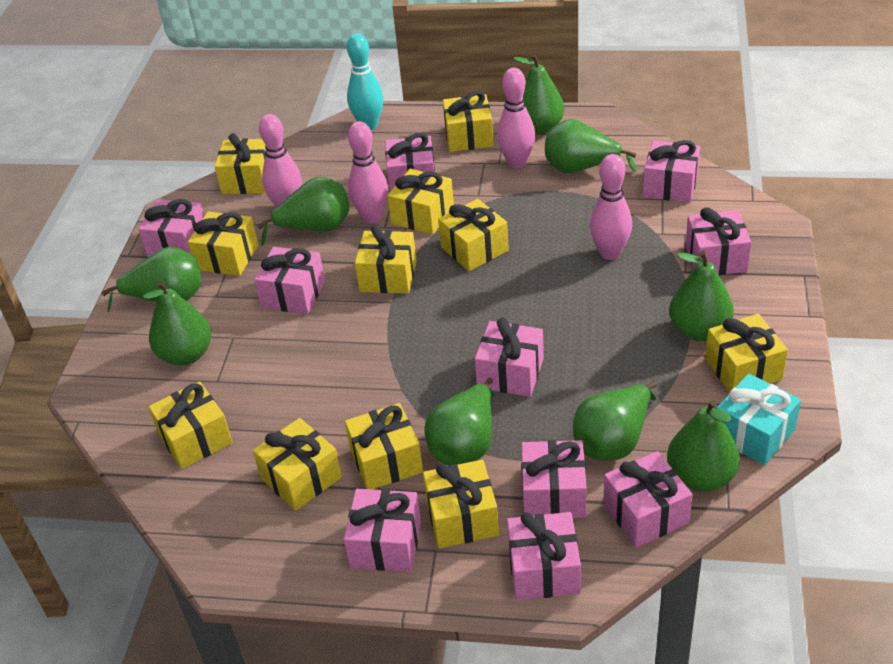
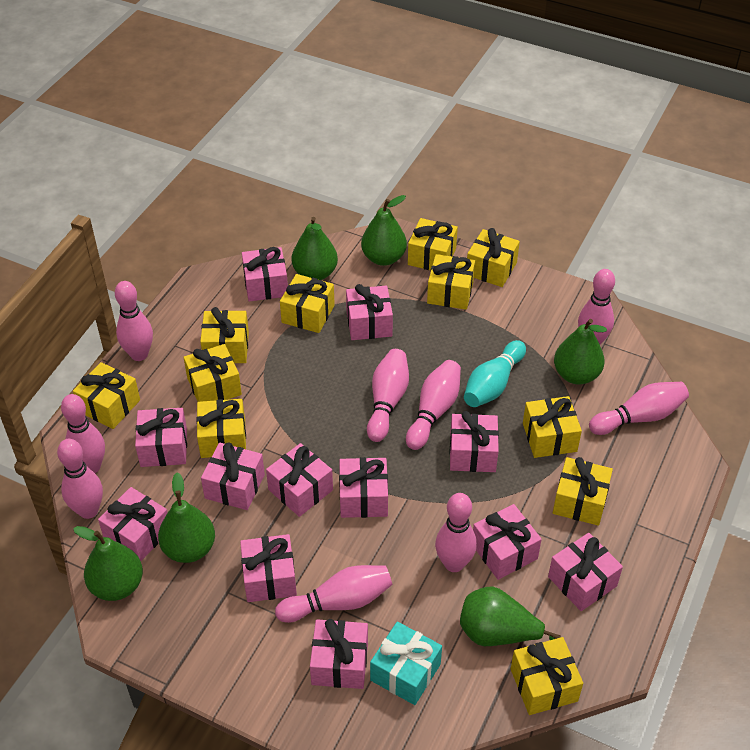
green pear: [101,247,201,312] [143,281,211,366] [257,177,349,246] [424,378,494,465] [513,54,564,135] [545,119,637,173] [573,381,657,461] [667,400,740,492] [669,250,734,341] = 9 -> [73,526,143,601] [158,473,215,563] [292,217,338,280] [361,195,407,266] [460,586,561,646] [554,319,607,384] = 6
pink bowling pin: [259,114,302,207] [348,121,388,223] [497,68,535,168] [589,154,632,260] = 4 -> [57,439,103,519] [61,394,105,473] [115,281,153,361] [275,565,392,623] [367,349,409,442] [406,360,461,450] [435,493,477,572] [578,269,615,345] [589,382,689,435] = 9
pink gift: [139,199,204,257] [254,247,325,314] [344,489,421,572] [385,133,435,191] [475,317,544,397] [507,512,581,600] [521,440,587,518] [604,451,693,547] [643,140,700,203] [685,208,751,275] = 10 -> [98,487,168,561] [135,408,187,467] [201,442,265,510] [240,534,297,602] [242,247,288,302] [266,443,333,517] [310,619,368,689] [339,457,388,518] [346,284,393,340] [449,411,499,472] [473,504,542,580] [548,533,623,611] = 12

